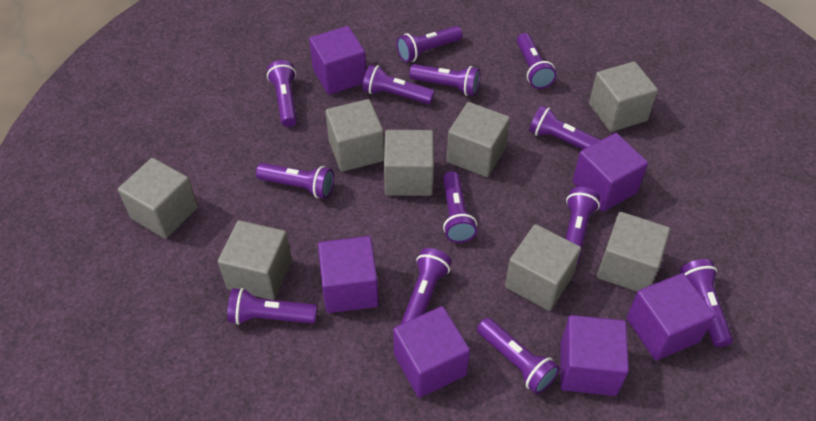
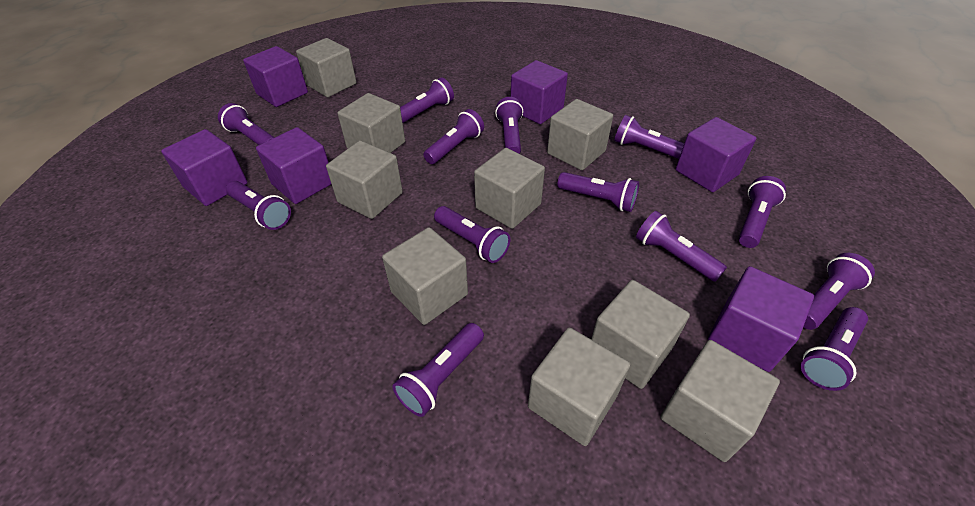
grey cube: [118,158,198,239] [218,220,292,300] [325,99,384,172] [384,130,434,196] [447,102,510,177] [505,224,581,311] [589,61,658,132] [597,212,670,292] = 8 -> [296,38,357,97] [326,140,403,219] [337,93,405,153] [382,227,468,325] [474,148,545,229] [528,327,630,446] [547,99,613,170] [591,280,690,389] [660,340,780,462] = 9

